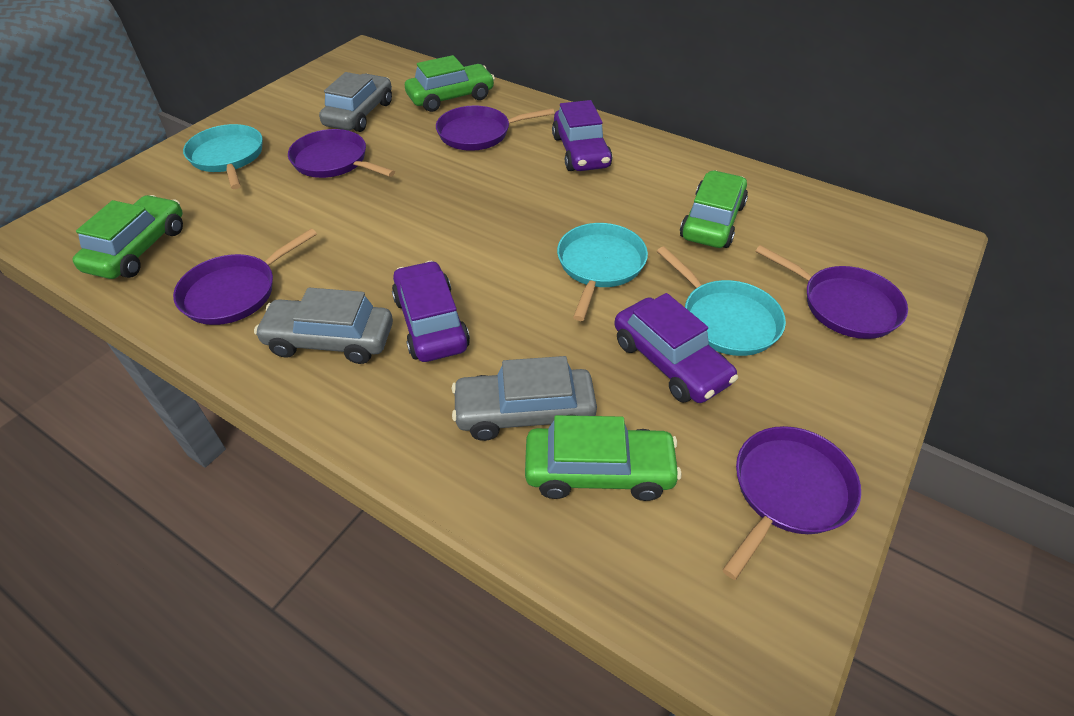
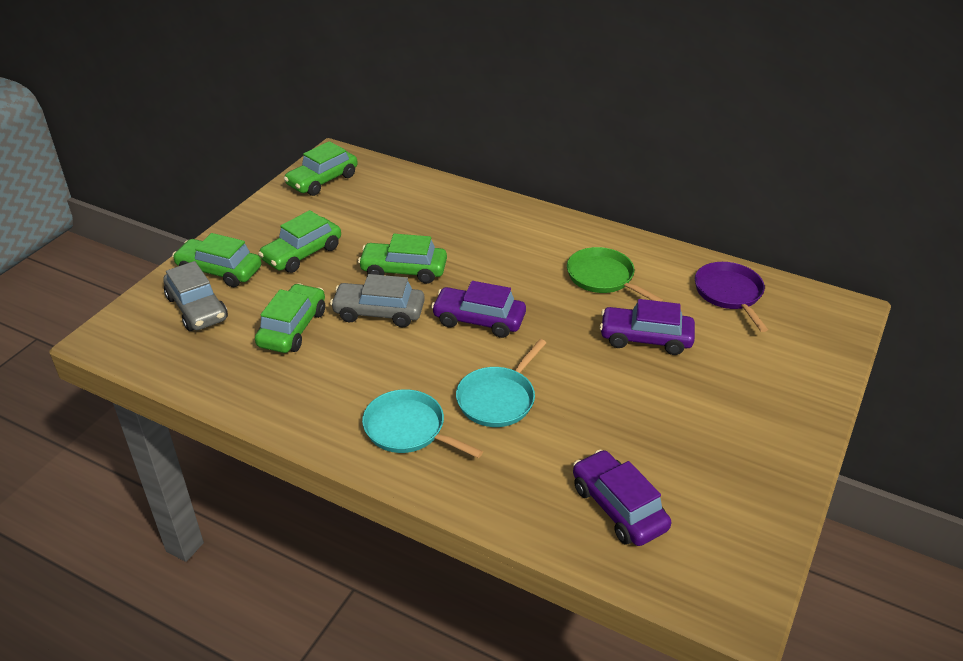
green car: [72,195,183,279] [405,55,495,112] [525,415,682,501] [680,170,748,248] = 4 -> [172,233,261,287] [255,283,325,353] [258,210,341,273] [284,141,358,196] [358,234,447,284] = 5
green pan: none = 0 -> [567,247,663,301] = 1
grey car: [254,288,393,364] [319,72,392,132] [451,356,597,441] = 3 -> [163,261,228,331] [330,274,425,327] = 2
purple pan: [173,229,317,325] [288,129,395,178] [436,106,555,151] [722,426,861,580] [755,245,908,339] = 5 -> [695,262,768,332] = 1
turquoise pan: [183,124,263,189] [557,223,648,321] [657,246,786,356] = 3 -> [362,389,483,458] [456,339,546,427] = 2

